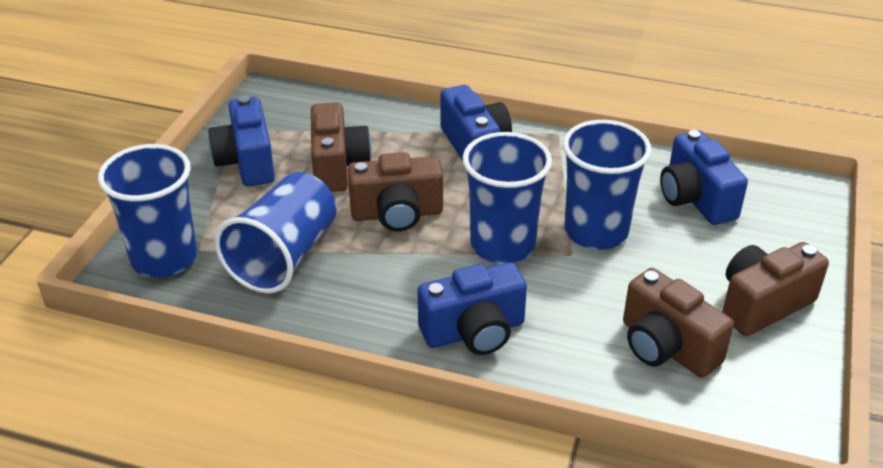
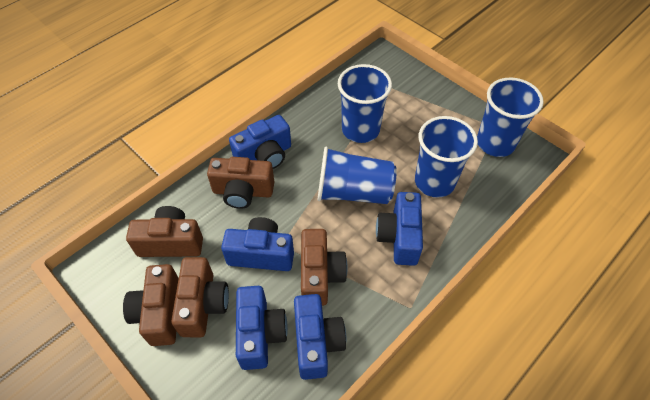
blue camera: [208,96,275,186] [417,262,527,355] [440,85,512,160] [660,130,748,225] = 4 -> [221,217,294,271] [229,115,291,169] [236,286,288,370] [294,294,346,380] [376,192,423,266] = 5
brown camera: [311,103,372,192] [348,152,443,231] [623,268,734,378] [722,242,829,336] = 4 -> [123,264,179,346] [126,206,203,257] [171,257,229,337] [207,157,274,209] [301,229,348,306] = 5

